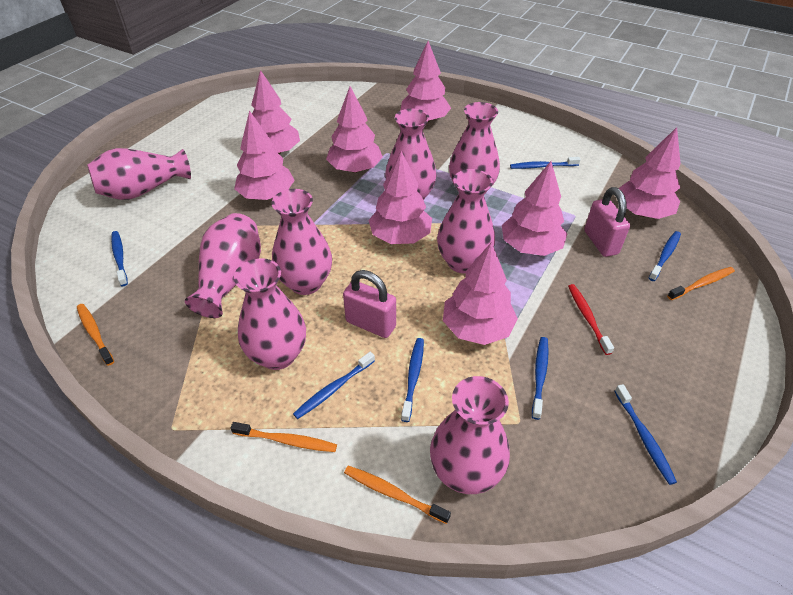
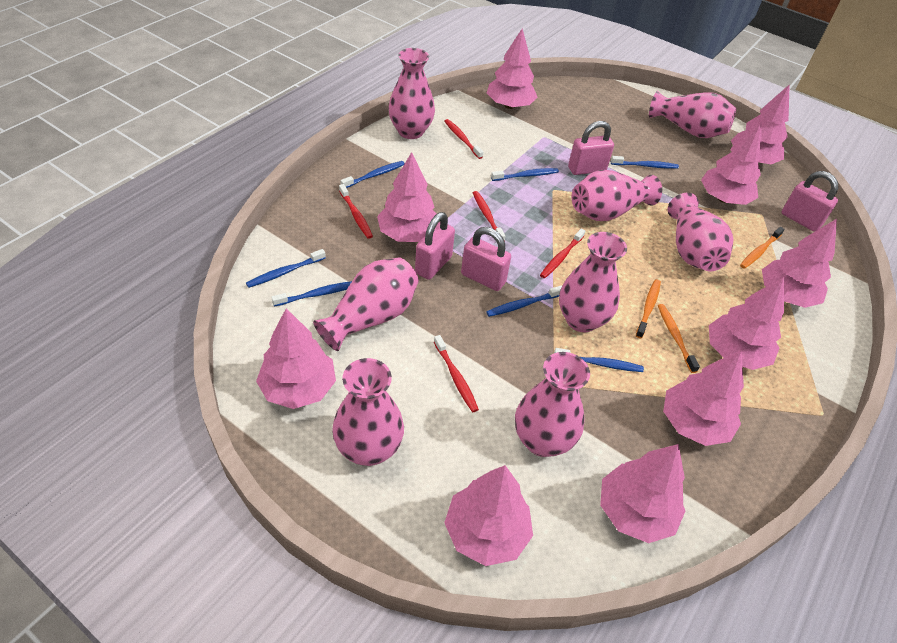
orange toothbrush: [77,304,114,366] [231,422,337,452] [344,466,451,524] [667,267,735,300] = 4 -> [636,279,661,339] [658,304,700,373] [740,227,785,269] = 3
pink padlock: [343,270,396,338] [584,187,630,257] = 2 -> [415,212,455,280] [461,227,511,291] [568,121,614,175] [781,171,839,232] = 4
pink tree: [234,110,295,200] [251,70,300,155] [326,86,383,173] [368,151,432,244] [401,41,451,123] [443,242,518,345] [502,161,567,256] [618,127,681,219] = 8 -> [256,308,336,409] [377,152,440,242] [444,465,533,566] [487,28,537,109] [600,444,685,543] [663,350,744,446] [701,122,762,205] [709,277,784,370] [731,84,790,164] [762,219,837,308] = 10
red toothbrush: [568,284,614,355] = 1 -> [339,184,373,239] [434,335,479,412] [444,119,483,159] [473,191,505,241] [540,229,585,278] = 5

